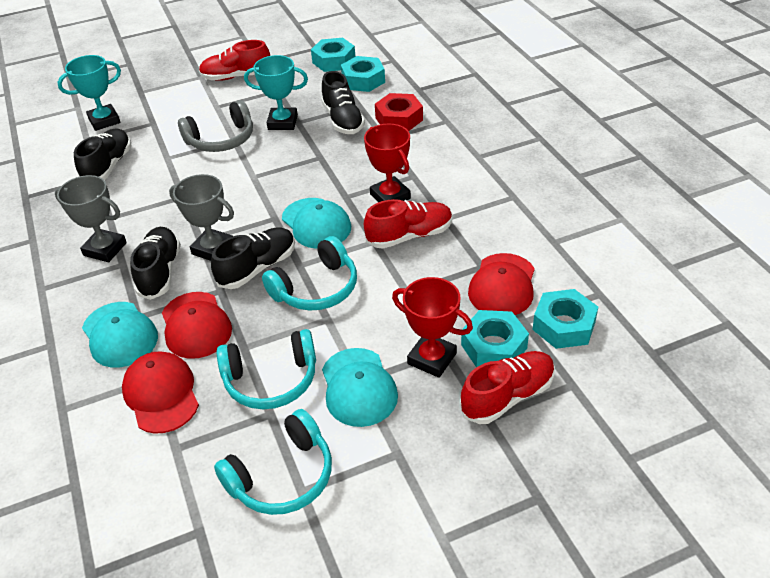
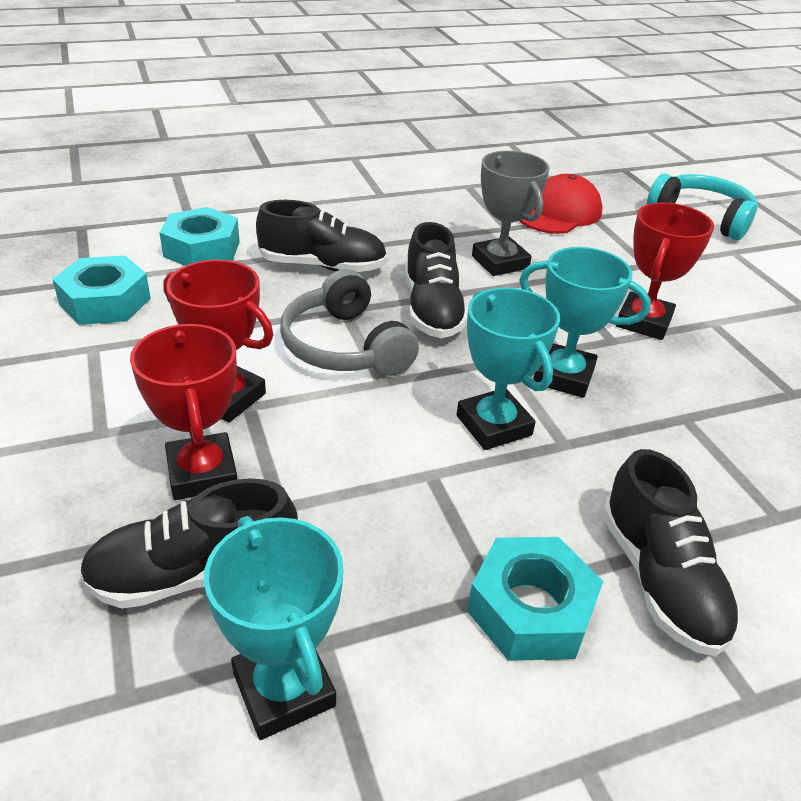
grey trophy: [55,175,127,262] [169,174,234,261] = 2 -> [472,151,549,276] = 1
red cap: [122,352,199,434] [162,292,232,359] [468,253,535,315] = 3 -> [519,174,603,234] = 1
red nut: [375,93,423,131] = 1 -> none = 0
red shoe: [199,40,270,81] [364,199,452,249] [460,351,555,424] = 3 -> none = 0
red trophy: [364,124,411,202] [392,277,473,378] = 2 -> [130,324,237,500] [163,260,273,422] [616,203,714,340] = 3
turquoise cap: [82,302,158,367] [282,198,351,249] [322,348,398,427] = 3 -> none = 0
turquoise headphones: [214,409,332,515] [217,329,316,409] [262,236,357,311] = 3 -> [647,173,758,240] = 1
turquoise nut: [311,38,355,72] [341,56,385,92] [461,310,529,367] [532,289,598,349] = 4 -> [52,256,151,325] [159,207,240,266] [467,537,603,661] = 3
turquoise trophy: [57,55,121,131] [244,55,308,130] = 2 -> [204,516,344,740] [457,288,560,450] [519,247,651,398] = 3

